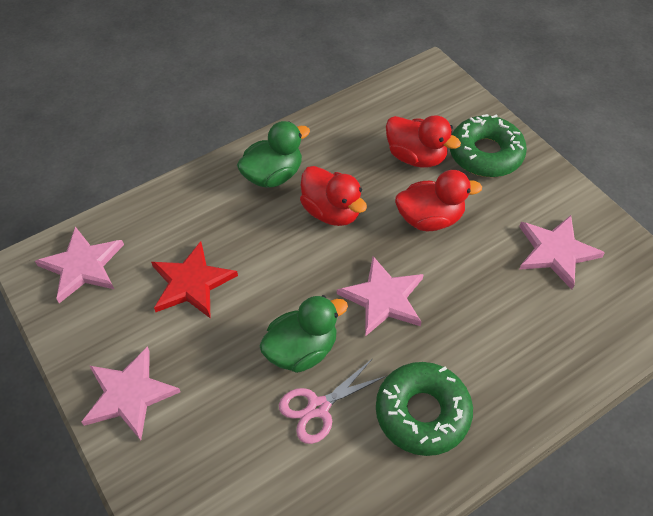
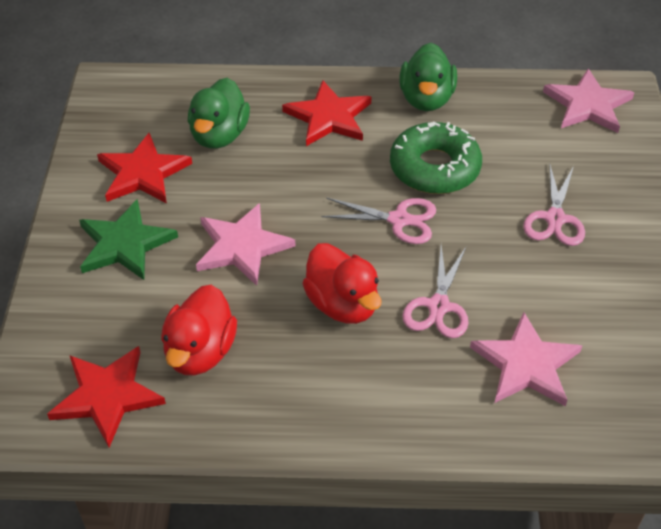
green donut: [376,362,473,456] [450,114,527,177] = 2 -> [390,122,482,194] = 1
green star: none = 0 -> [79,199,178,280] = 1
pink scissors: [279,358,386,444] = 1 -> [321,197,436,244] [402,245,468,338] [523,165,585,246] = 3
pink star: [35,227,124,303] [81,346,180,440] [337,256,424,337] [519,215,605,289] = 4 -> [196,203,295,286] [470,312,582,406] [543,69,635,133] = 3
red duck: [300,166,367,226] [386,115,461,168] [395,170,482,231] = 3 -> [161,285,237,375] [302,243,382,324] = 2
red star: [151,241,238,318] = 1 -> [47,346,166,447] [97,133,192,203] [282,80,372,146] = 3

